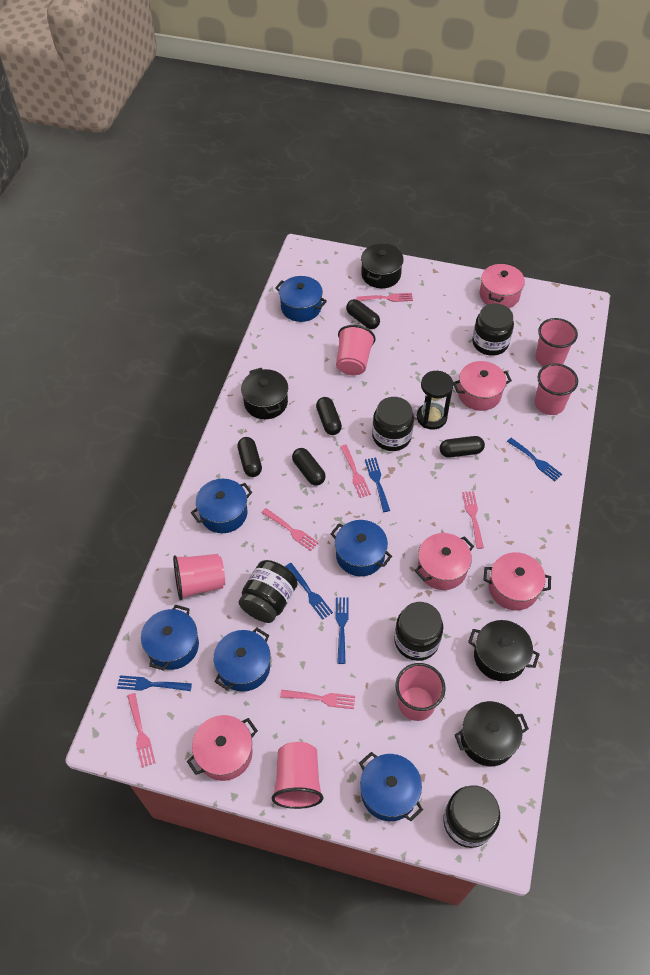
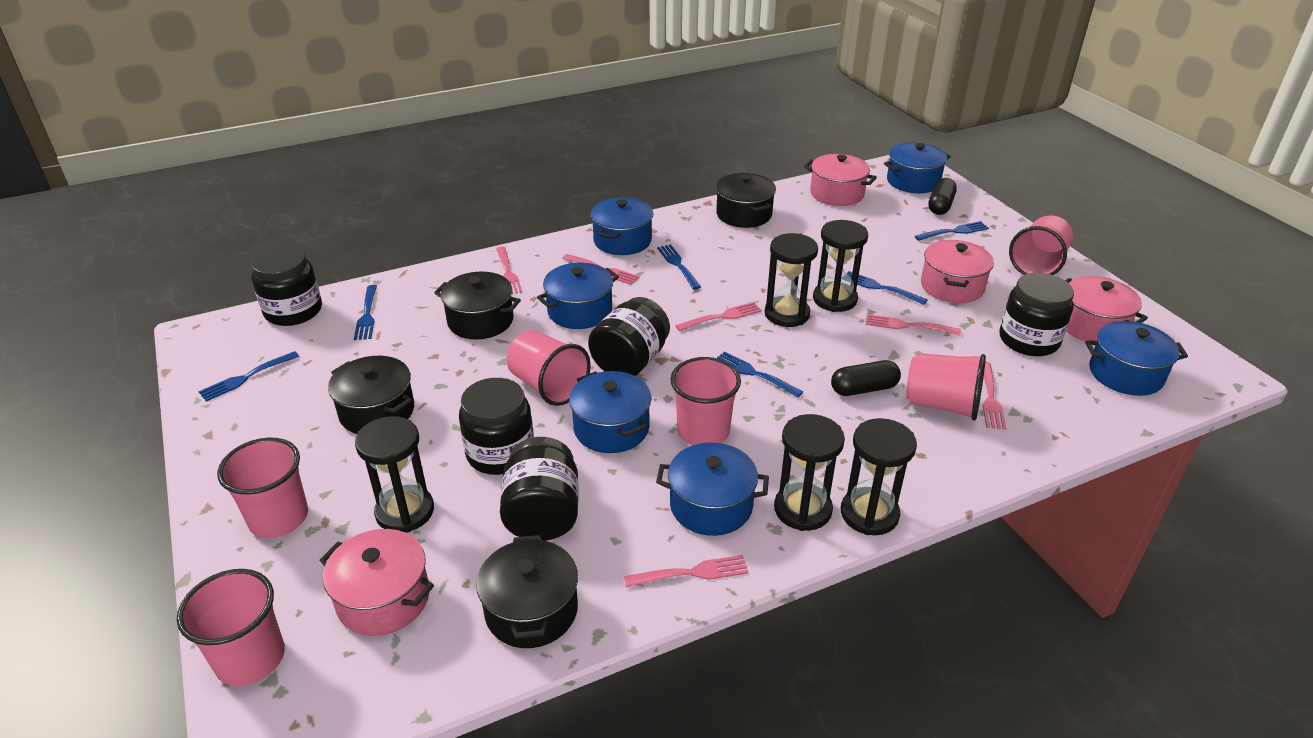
black capsule: [237,437,262,477] [292,448,326,486] [316,397,342,435] [346,299,380,329] [440,436,485,458] = 5 -> [831,360,901,396] [928,178,957,215] = 2
black hourglass: [417,371,454,430] = 1 -> [355,416,434,533] [765,233,818,327] [774,414,845,531] [813,220,868,312] [841,418,917,535] = 5
blue fork: [117,675,192,691] [285,563,333,620] [335,597,348,664] [365,458,390,512] [507,438,562,481] = 5 -> [199,351,299,402] [354,285,377,340] [657,244,701,290] [717,352,803,398] [847,271,927,305] [915,221,989,241] = 6
pink pot: [187,715,258,781] [414,533,474,590] [453,361,512,411] [480,263,525,308] [484,552,551,610] = 5 -> [319,529,434,636] [804,154,877,206] [921,240,994,303] [1065,276,1148,341] = 4

